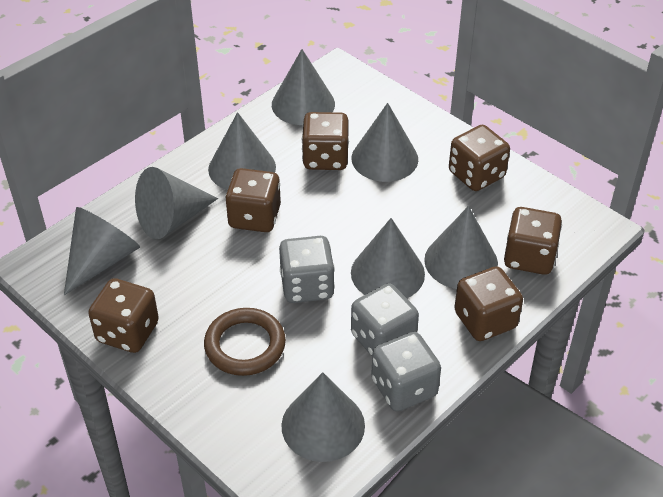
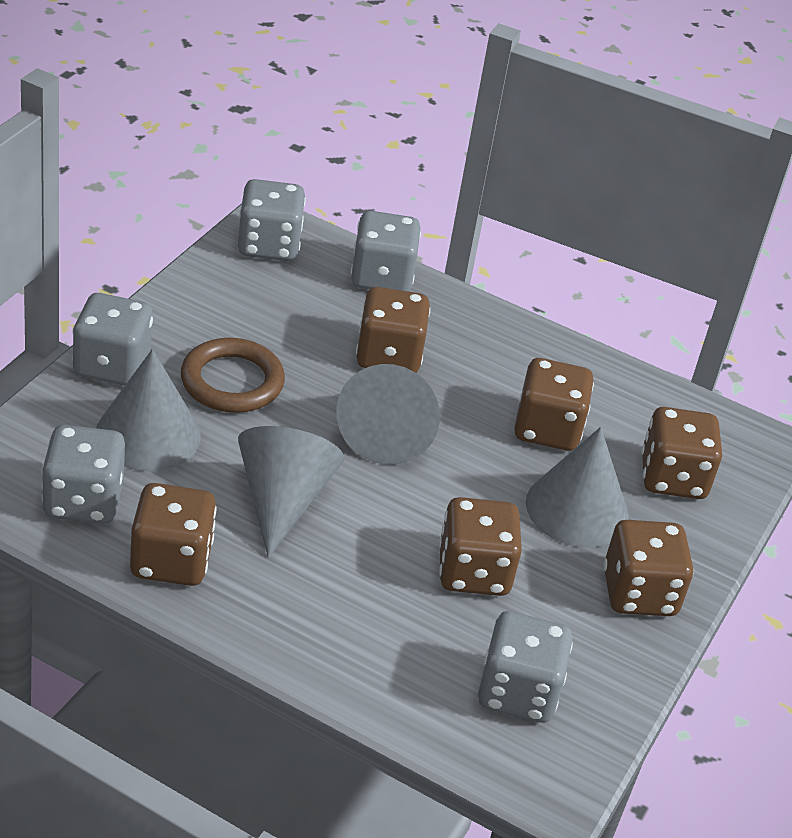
grey cone: [64,207,140,295] [135,167,218,239] [208,112,276,190] [272,49,335,125] [281,372,365,462] [351,218,425,298] [352,103,418,182] [424,206,498,289] = 8 -> [96,349,201,471] [238,426,344,558] [336,364,440,465] [526,427,629,548] = 4
grey dice: [279,236,335,303] [351,283,419,356] [371,332,441,411] = 3 -> [41,425,125,524] [72,293,153,386] [238,179,306,261] [351,211,421,291] [478,611,573,723] = 5

